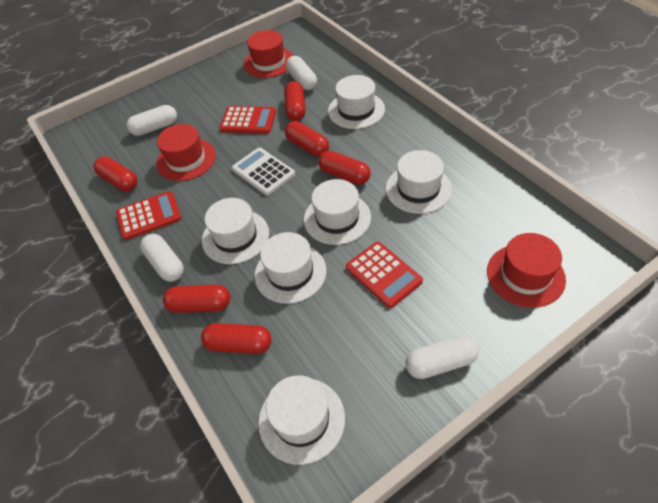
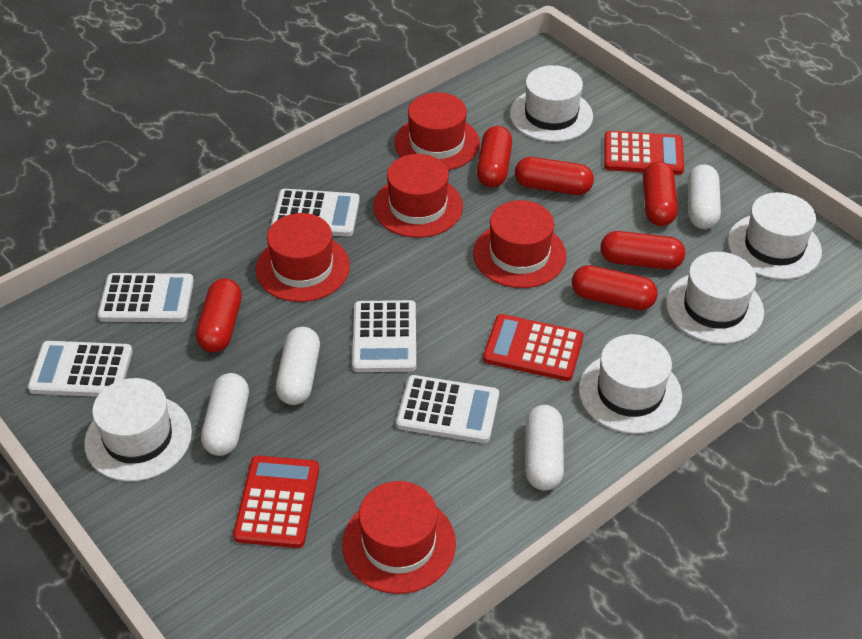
red hat: [156,124,216,181] [244,30,293,78] [487,233,566,308] = 3 -> [256,213,350,302] [342,481,456,594] [373,154,463,238] [395,92,480,170] [473,200,566,288] = 5
white calculator: [232,148,295,196] = 1 -> [28,341,133,397] [98,273,194,322] [271,189,360,237] [352,300,416,372] [396,375,499,443] = 5
white hat: [202,198,269,264] [255,232,326,304] [259,375,345,465] [304,179,371,245] [328,75,385,129] [386,150,452,214] = 6 -> [84,378,192,482] [510,65,593,142] [579,334,682,434] [666,252,764,344] [728,192,822,280] = 5

